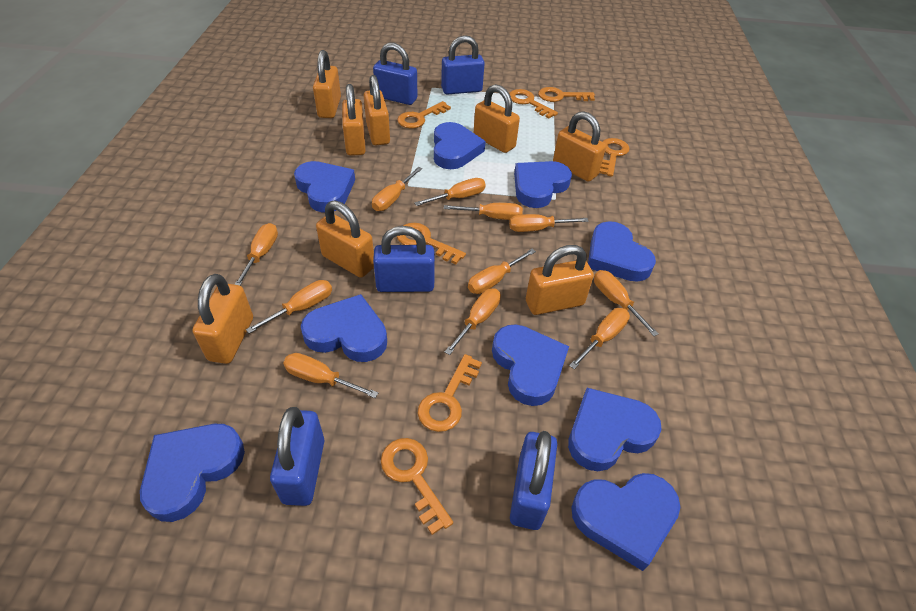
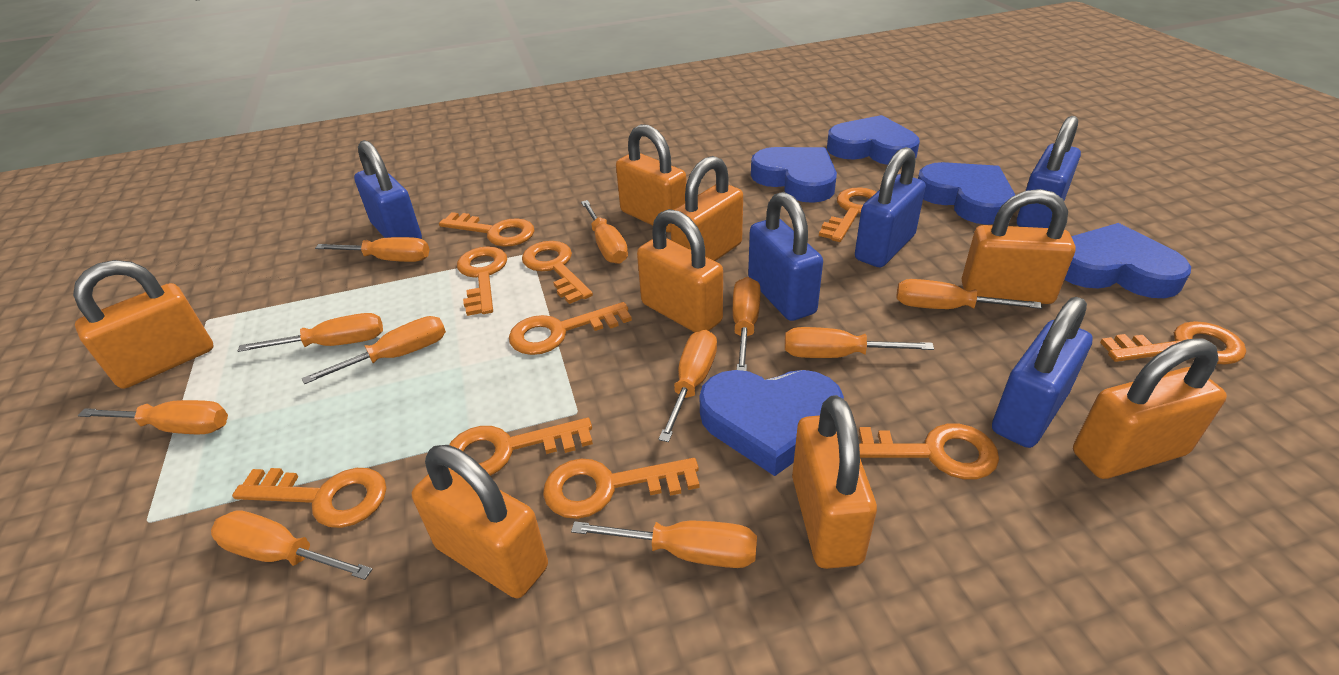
blue heart: [140,424,245,522] [294,161,355,212] [301,294,387,362] [434,122,486,169] [492,324,569,406] [514,161,572,208] [568,388,662,471] [571,473,680,571] [588,221,656,282] = 9 -> [699,370,844,476] [751,147,837,203] [827,115,920,165] [918,162,1015,225] [1064,223,1191,298] = 5
orange key: [381,438,453,535] [397,101,451,128] [397,223,466,264] [417,354,482,432] [509,89,558,119] [538,87,595,102] [599,138,630,177] = 7 -> [232,468,386,528] [439,212,534,247] [449,418,593,476] [457,246,507,316] [509,302,632,355] [522,241,593,304] [543,458,700,519] [819,187,877,242] [859,424,999,480] [1100,321,1246,365] = 10

